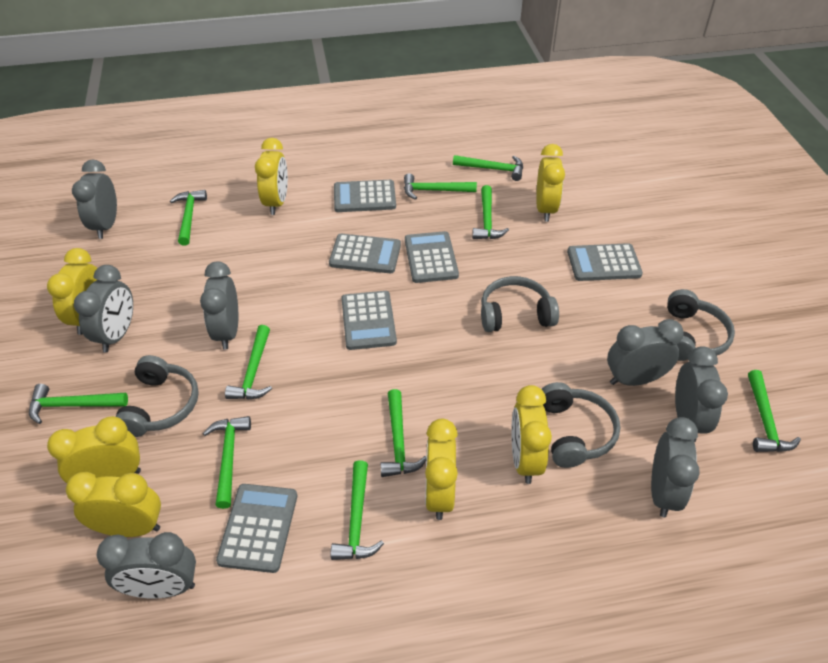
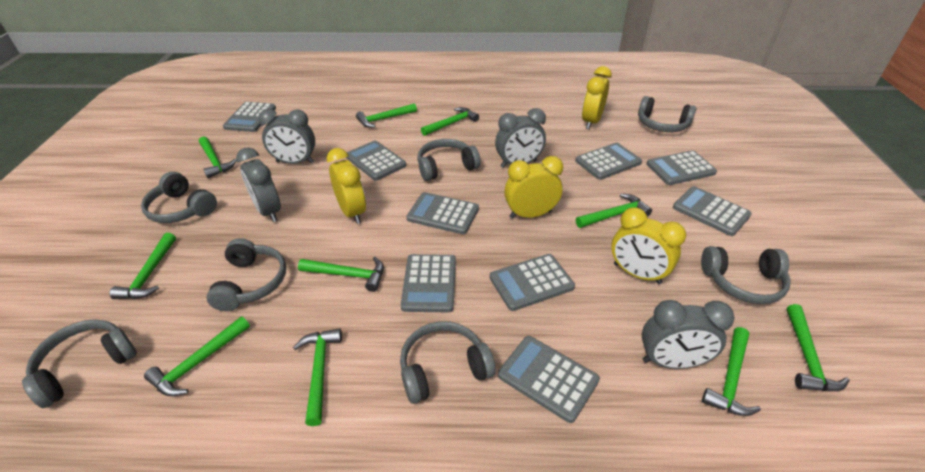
grey calculator: [216,484,297,573] [329,234,401,273] [334,180,396,212] [341,291,397,350] [405,231,459,283] [567,243,643,281] = 6 -> [223,102,276,132] [346,140,406,181] [401,254,456,313] [407,192,479,234] [490,254,575,311] [498,336,600,423] [575,143,642,180] [646,150,717,185] [673,186,752,236] = 9
grey clock: [72,159,117,239] [74,265,133,352] [96,532,196,598] [200,262,238,350] [607,319,684,386] [651,417,700,518] [675,346,728,442] = 7 -> [236,148,281,222] [258,109,315,164] [495,108,546,168] [642,300,734,369] = 4
grey headphones: [115,355,199,437] [481,276,559,332] [542,382,620,468] [667,289,735,361] = 4 -> [22,319,137,408] [141,172,217,223] [207,238,286,311] [400,321,496,404] [417,139,481,181] [638,96,696,132] [701,246,791,304] = 7
yellow clock: [47,248,97,335] [47,416,141,483] [66,472,161,537] [255,138,288,215] [425,419,458,520] [511,385,552,484] [536,144,565,222] = 7 -> [327,148,366,224] [504,156,563,219] [582,66,612,129] [611,207,686,284] = 4

